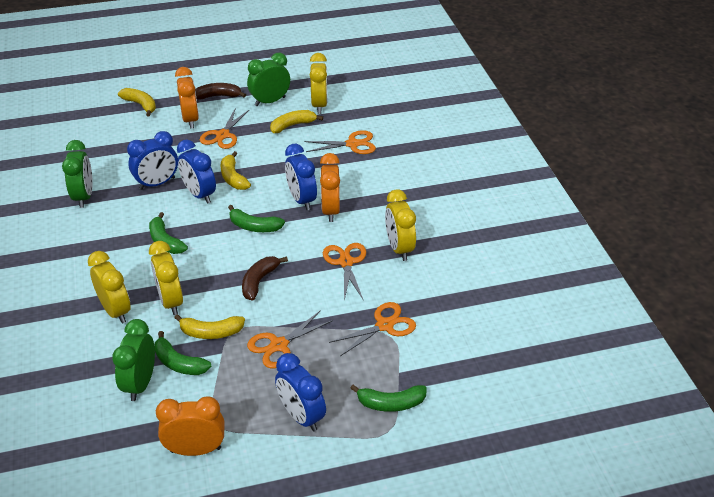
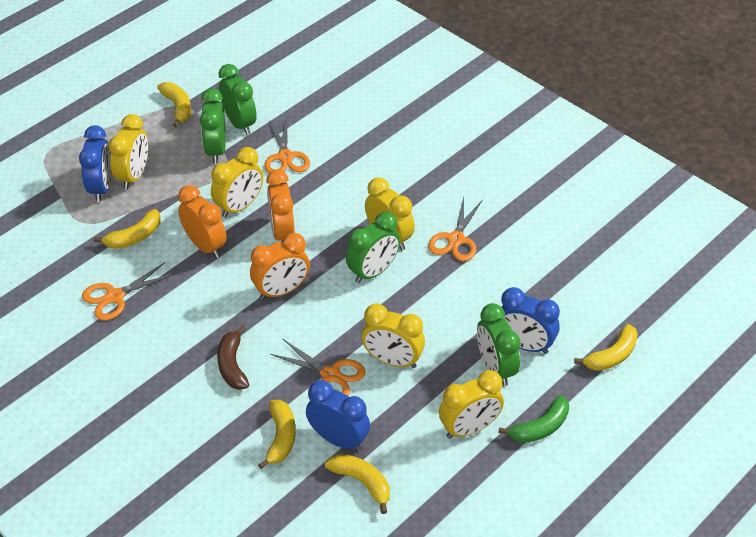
blue clock: [127,131,178,190] [177,139,216,204] [275,353,326,432] [285,144,317,210] = 4 -> [79,125,112,202] [306,380,370,451] [501,287,560,354] = 3
brown banana: [195,83,246,99] [242,256,288,301] = 2 -> [217,325,249,390] = 1
green banana: [149,212,188,254] [154,331,212,375] [228,205,285,232] [350,385,427,412] = 4 -> [498,395,569,443] = 1
green clock: [62,140,93,208] [112,319,155,401] [247,53,290,106] = 3 -> [200,88,226,163] [218,64,257,135] [346,212,400,283] [477,303,520,386] = 4
orange scissors: [200,107,249,149] [247,310,333,368] [304,130,376,154] [323,243,366,301] [329,302,416,356] = 5 -> [82,262,175,321] [264,117,310,173] [270,338,365,396] [428,197,482,261] = 4
yellow banana: [118,88,156,117] [174,314,245,339] [221,151,251,190] [270,110,323,133] = 4 -> [94,209,161,249] [157,82,191,127] [258,400,296,469] [325,454,390,514] [574,324,638,371] = 5
yellow clock: [88,251,131,324] [149,241,183,315] [310,53,327,114] [385,190,416,261] = 4 -> [108,114,148,190] [211,147,263,218] [362,304,425,368] [365,178,415,250] [439,370,504,439] = 5

